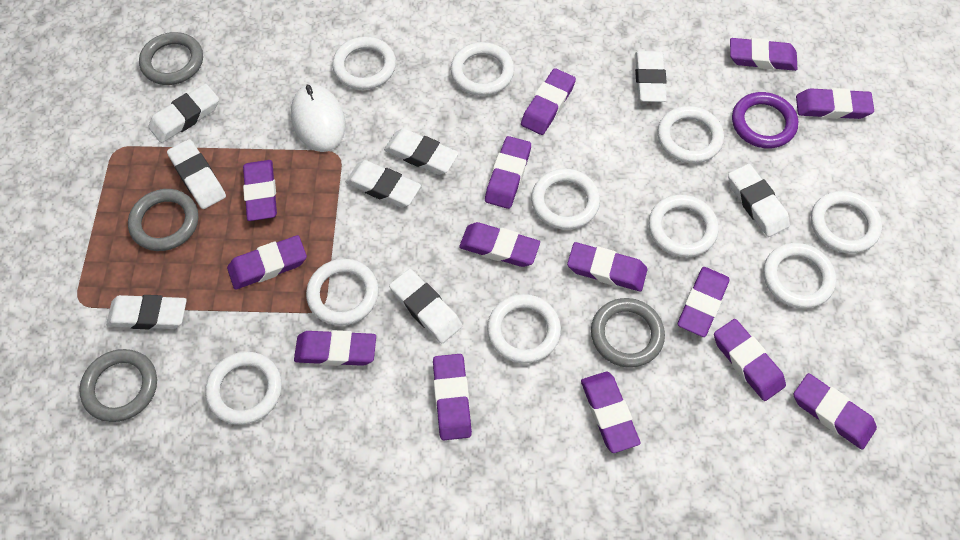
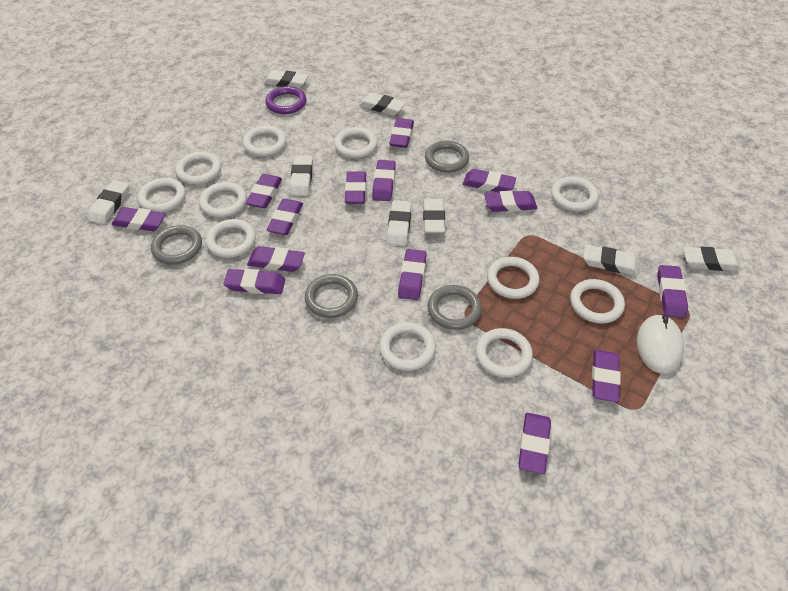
white ring: [205,352,282,425] [306,259,379,326] [332,37,396,90] [451,42,514,96] [487,294,561,364] [531,169,600,230] [649,195,719,257] [658,106,724,163] [763,243,836,309] [811,191,882,254] = 10 -> [138,178,186,212] [175,151,221,184] [199,182,247,217] [206,219,256,258] [243,126,287,156] [334,127,378,158] [379,322,436,371] [476,328,533,378] [487,257,539,299] [551,176,599,211] [570,279,625,324] = 11

